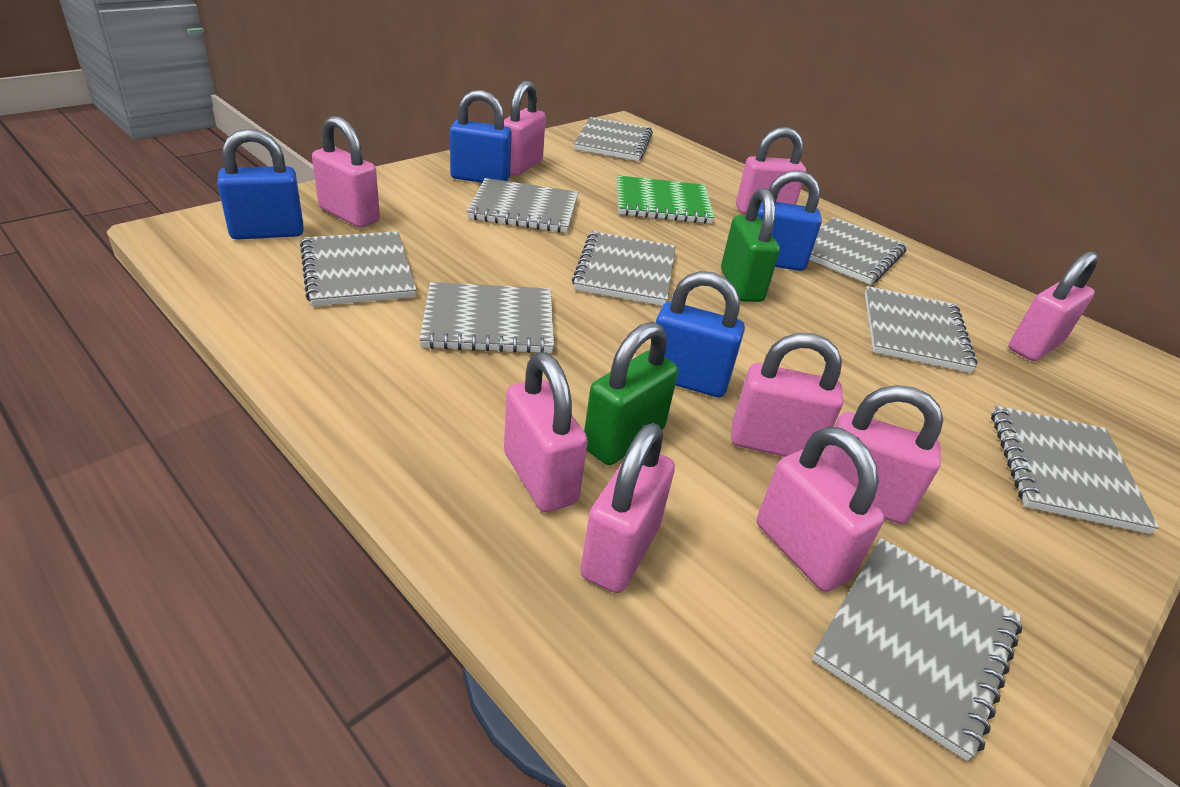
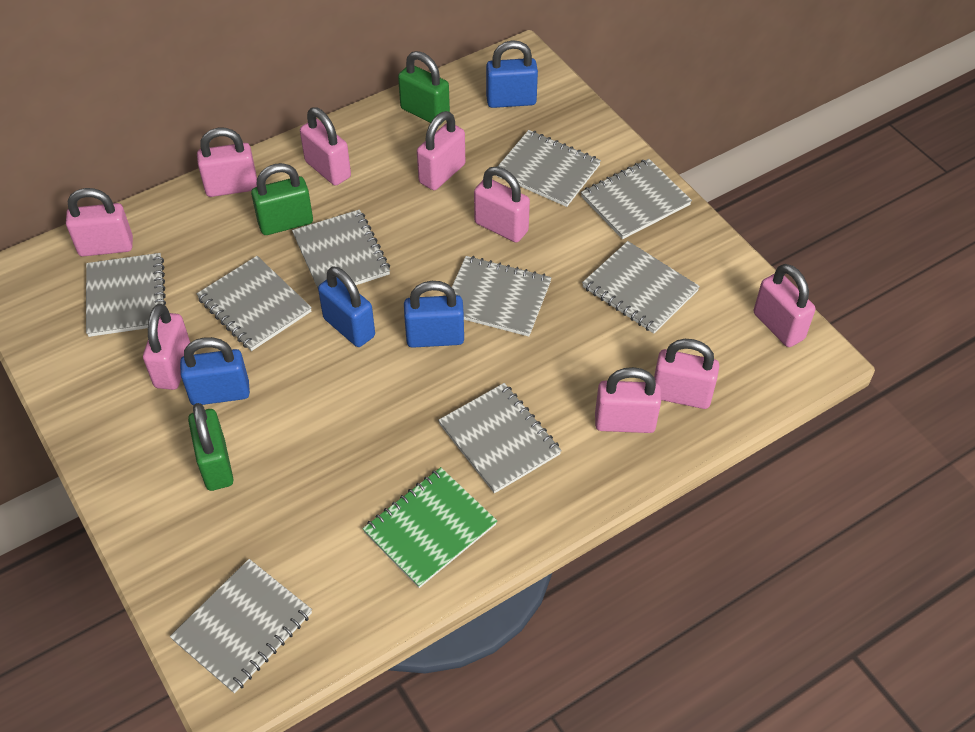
green padlock: [584,322,678,465] [721,188,780,302] = 2 -> [188,403,234,491] [251,163,313,235] [398,51,450,125] = 3

